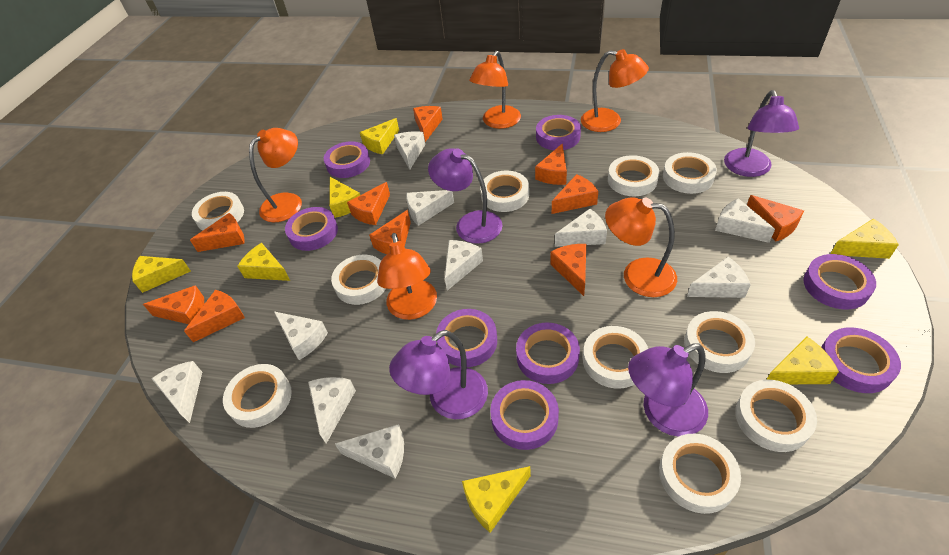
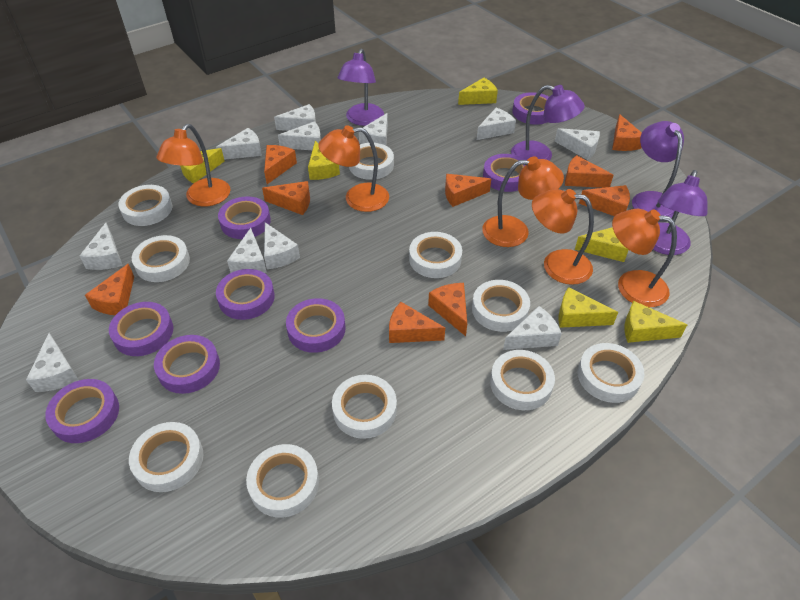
orange cheese: [143,285,204,324] [184,290,245,342] [190,213,245,252] [347,182,390,225] [369,210,411,254] [413,106,443,142] [535,144,567,185] [550,244,586,296] [552,174,598,214] [747,195,804,242] = 10 -> [85,264,134,315] [262,181,310,215] [264,145,297,184] [389,302,445,343] [428,283,467,336] [445,174,491,207] [565,155,613,188] [579,185,630,216] [612,114,642,151] = 9
white cheese: [151,361,202,423] [274,311,328,360] [308,377,356,444] [335,424,404,479] [394,131,425,170] [406,190,454,226] [445,240,483,291] [555,209,607,247] [687,257,751,298] [715,198,775,243] = 10 -> [26,333,79,392] [80,223,123,270] [216,128,262,160] [227,228,267,273] [264,223,300,269] [274,104,316,131] [278,121,321,150] [359,113,388,145] [477,108,516,140] [503,306,562,350] [555,128,600,160] = 11
yellow cheese: [132,256,191,293] [237,243,290,281] [329,177,360,218] [360,118,399,154] [462,466,531,533] [766,337,839,384] [831,218,899,259] = 7 -> [180,148,225,183] [308,141,340,180] [458,78,498,105] [559,287,618,328] [575,227,629,262] [624,301,687,343] = 6

